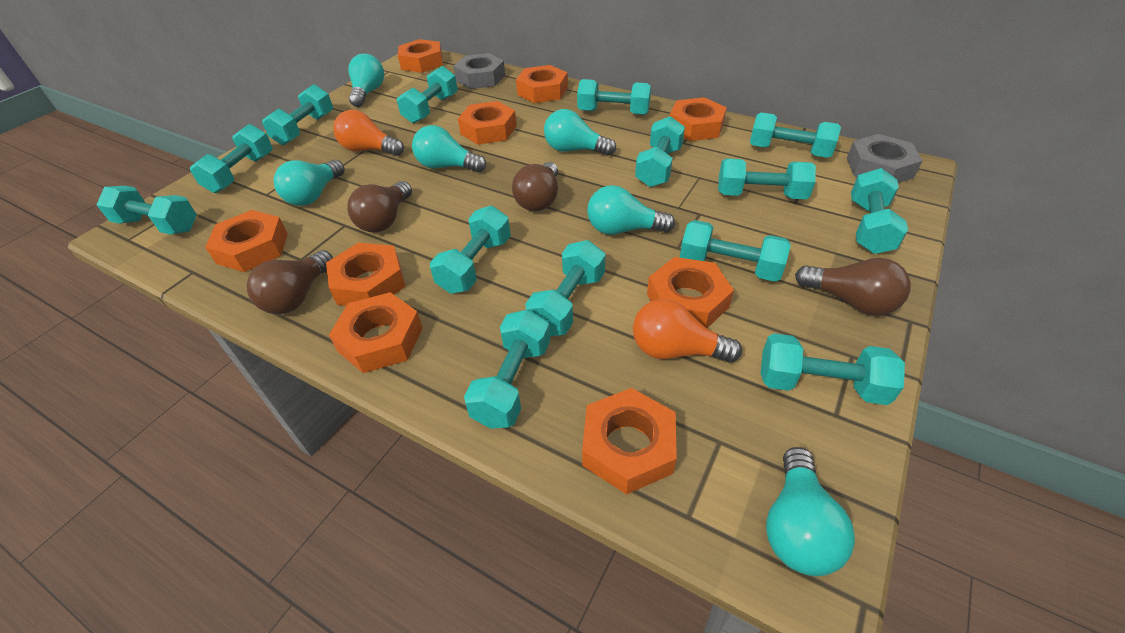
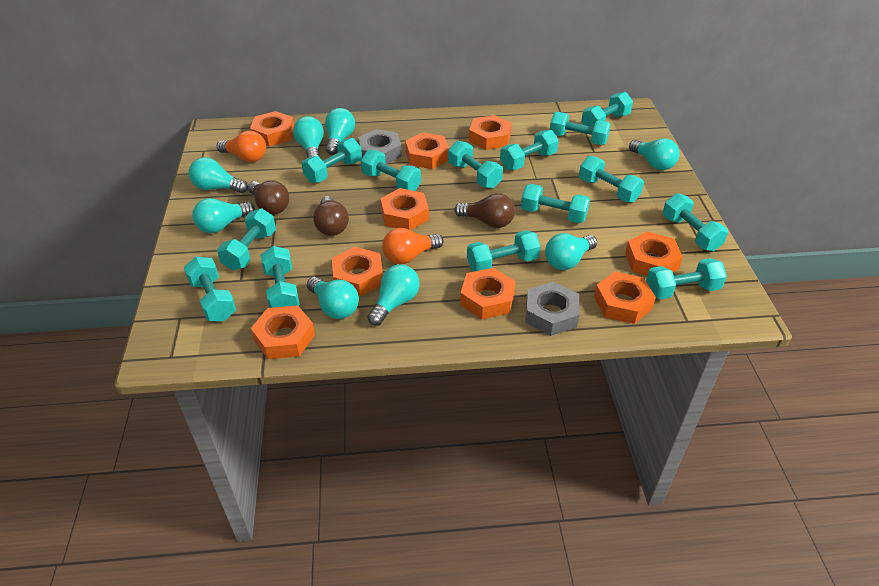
brown light bulb: [247,250,333,314] [347,181,412,233] [512,162,558,211] [795,258,911,316] = 4 -> [248,180,289,215] [313,196,349,236] [454,193,515,228] = 3
turquoise light bulb: [274,160,345,206] [348,54,384,107] [412,125,486,172] [544,109,616,156] [587,185,675,235] [766,447,855,576] = 6 -> [189,157,248,193] [192,198,255,233] [293,116,324,158] [307,277,359,319] [325,108,355,155] [367,264,420,326] [545,233,597,270] [629,138,679,170] = 8

